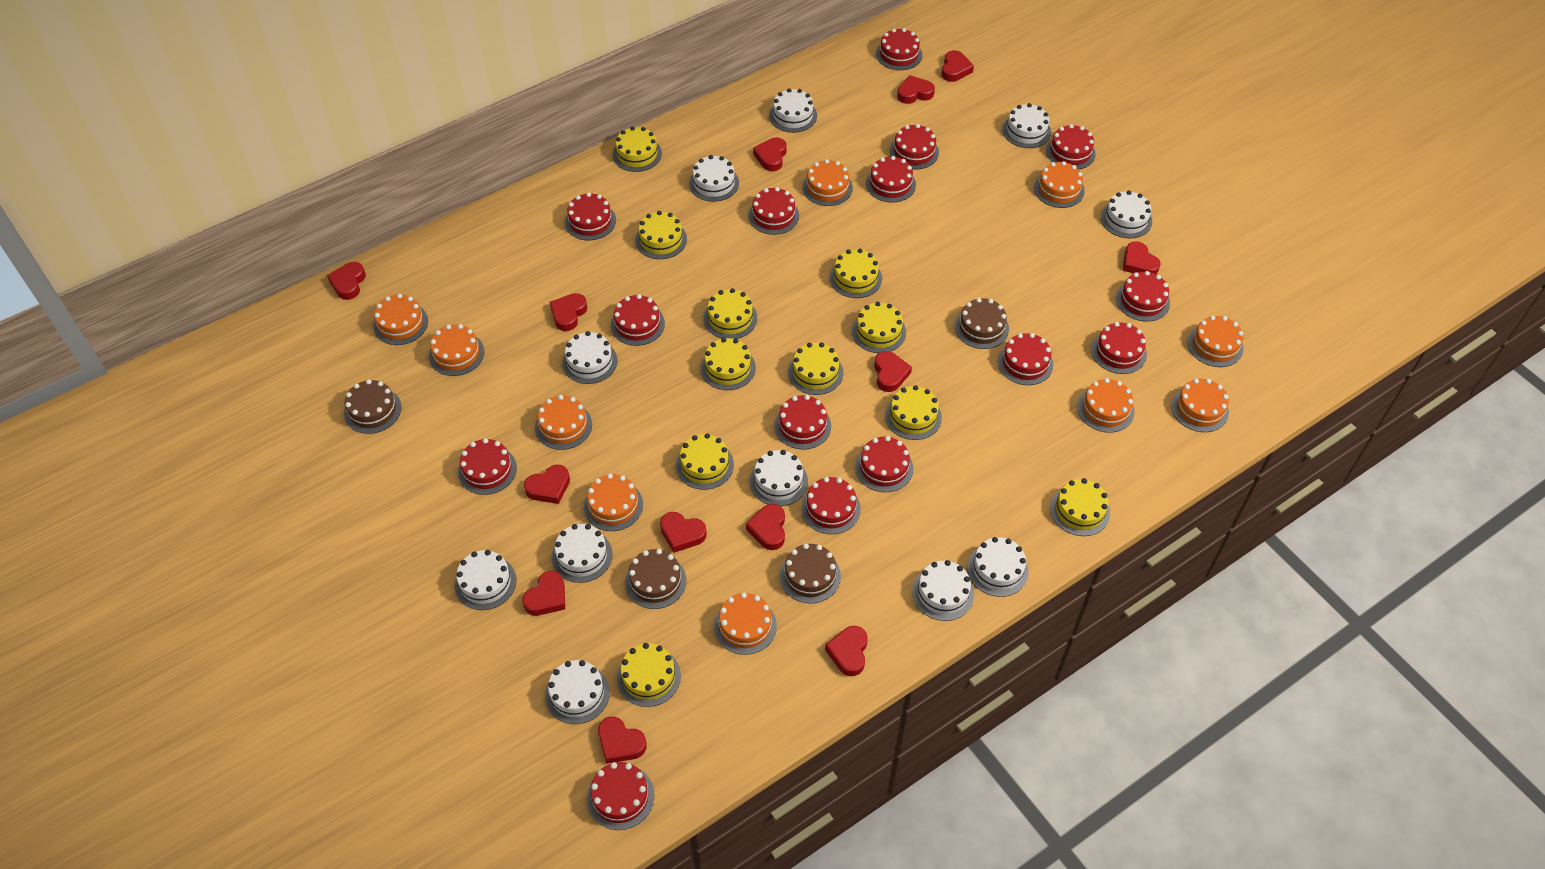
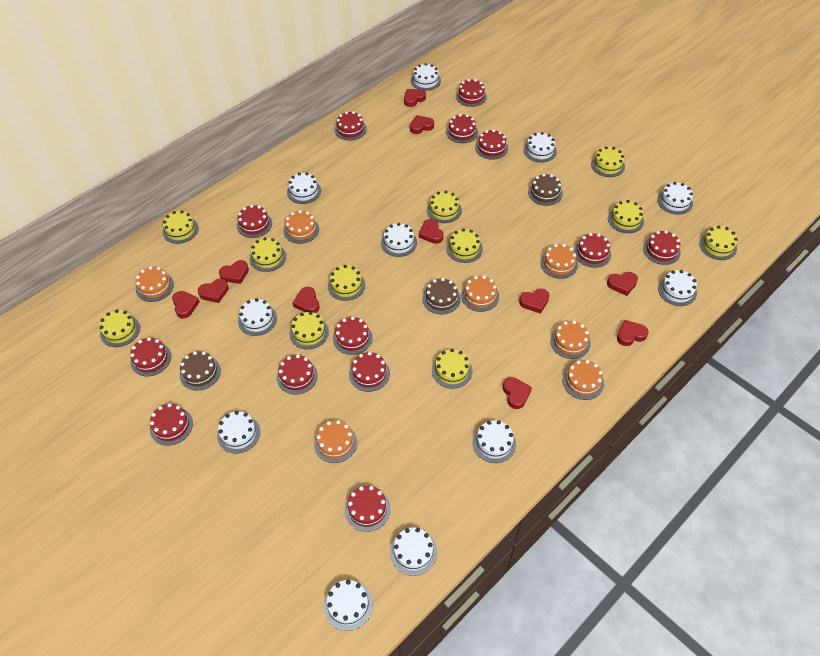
brown cake: [344,379,402,434] [625,549,686,609] [780,543,841,603] [955,298,1009,349] = 4 -> [180,351,221,391] [422,278,461,314] [528,174,563,206] = 3
orange cake: [373,294,428,345] [429,324,484,376] [535,395,592,450] [584,474,643,531] [714,592,777,655] [803,159,853,206] [1034,161,1085,208] [1077,378,1135,433] [1171,379,1229,432] [1188,315,1244,367] = 10 -> [135,266,174,302] [284,210,319,244] [314,420,357,463] [461,276,499,312] [540,244,578,279] [550,321,591,359] [562,360,604,400] = 7
red cake: [458,438,517,495] [565,192,616,240] [587,762,654,830] [611,294,665,346] [748,187,799,235] [774,395,831,450] [801,477,861,534] [855,436,913,492] [866,156,916,203] [876,28,922,70] [890,124,939,170] [998,333,1053,385] [1046,124,1096,169] [1091,322,1147,374] [1116,271,1170,322] = 15 -> [130,337,172,376] [150,403,193,446] [237,205,272,238] [277,354,318,394] [333,316,373,355] [335,111,367,140] [345,486,390,532] [349,352,390,392] [446,114,478,143] [456,79,487,107] [475,129,508,160] [574,233,611,268] [643,230,681,265] = 13
red heart: [327,262,366,300] [522,571,565,616] [524,465,570,504] [550,293,587,331] [598,717,647,764] [660,512,707,553] [746,504,785,550] [753,138,786,171] [825,626,868,676] [874,351,912,392] [897,75,935,104] [942,50,974,82] [1123,241,1161,274] = 13 -> [172,291,200,319] [198,279,229,303] [219,260,249,284] [293,287,320,313] [404,89,426,107] [410,115,434,134] [419,219,443,244] [503,377,532,409] [519,288,550,314] [607,272,638,296] [617,320,649,346] = 11

